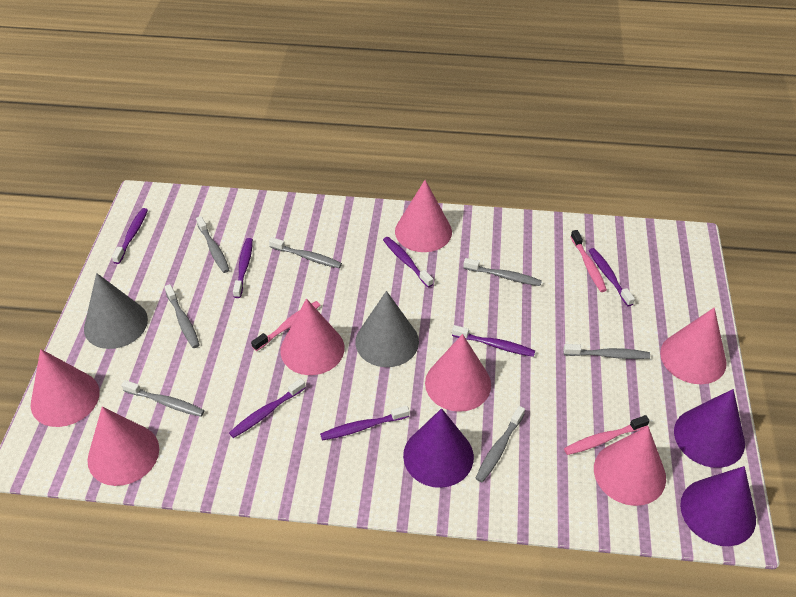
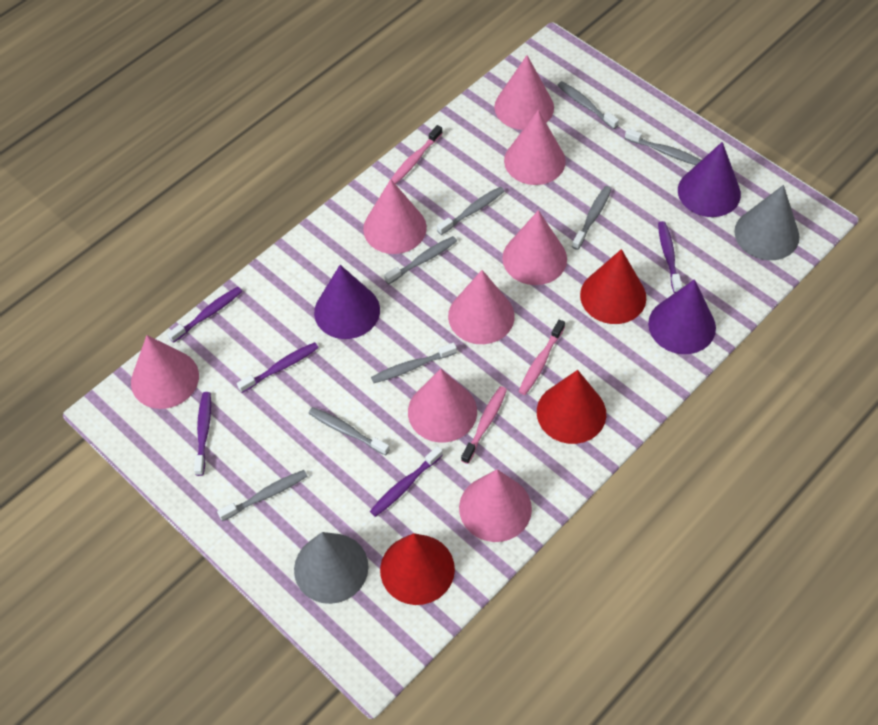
grey toothbrush: [121,380,205,417] [164,284,200,348] [196,216,229,273] [269,237,342,268] [463,258,542,286] [475,406,525,482] [563,344,650,359] = 7 -> [217,470,307,521] [308,407,390,456] [371,342,457,383] [384,236,457,284] [437,187,505,235] [558,81,619,129] [572,186,611,250] [625,128,701,165] = 8
pink cone: [31,349,100,427] [88,407,159,486] [280,299,345,375] [395,180,452,252] [425,334,491,412] [594,426,666,506] [660,308,727,384] = 7 -> [131,335,199,409] [363,179,427,254] [408,369,477,443] [448,270,515,344] [459,469,532,542] [494,55,554,130] [502,210,567,285] [504,110,566,185] = 8
purple toothbrush: [112,208,148,264] [229,378,306,438] [233,238,253,298] [320,406,409,440] [383,237,433,287] [452,325,535,357] [589,248,635,306] = 7 -> [167,287,242,343] [194,392,211,476] [237,342,318,393] [370,446,443,517] [658,221,682,293] = 5
red cone: none = 0 -> [380,533,455,605] [537,370,606,444] [580,249,646,324] = 3

